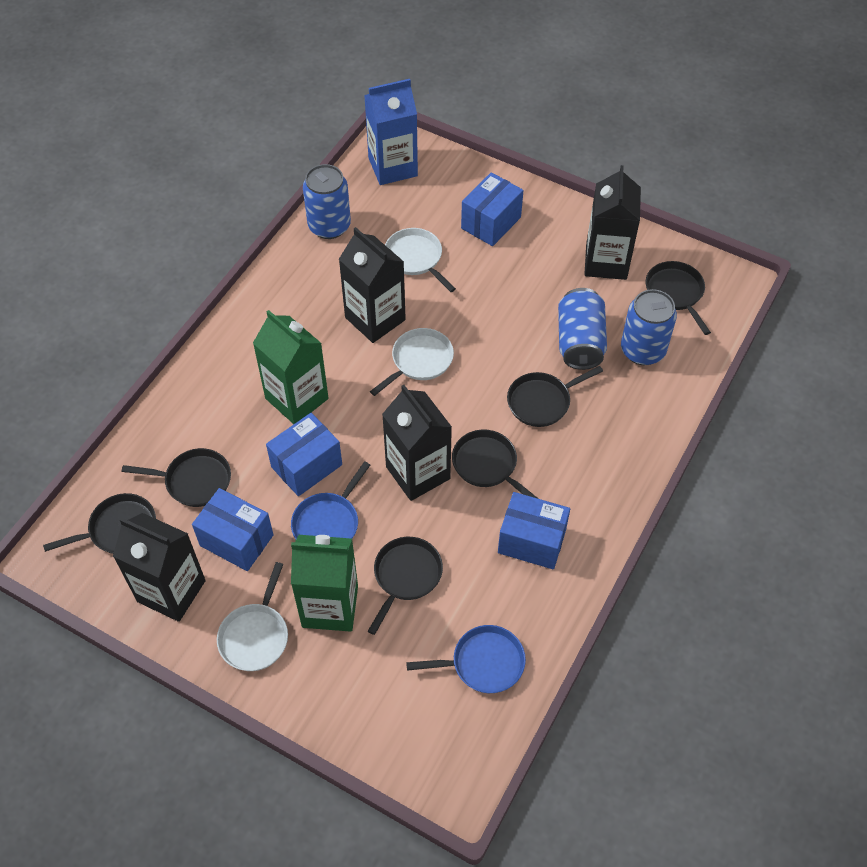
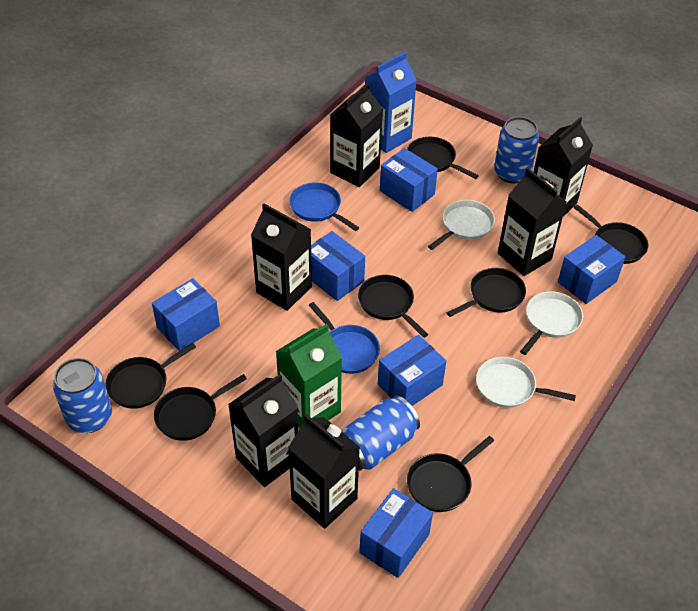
black carton: [113,513,206,622] [339,227,406,343] [382,385,452,501] [584,165,641,280] = 4 -> [228,374,298,487] [251,203,312,311] [288,414,360,529] [330,83,383,187] [498,168,566,276] [534,117,593,217] = 6
black pan: [43,493,156,554] [122,448,231,507] [368,537,443,635] [452,430,539,499] [507,366,603,427] [646,261,711,335] = 6 -> [105,343,196,409] [154,374,247,441] [358,275,428,338] [407,137,479,179] [407,436,494,512] [447,268,526,317] [573,204,648,264] = 7
blue box: [192,488,273,571] [266,413,342,496] [461,172,524,246] [498,492,570,569] = 4 -> [152,278,220,351] [311,231,365,301] [359,488,433,578] [378,335,446,406] [380,148,438,212] [558,235,625,304] = 6
green carton: [253,310,329,424] [291,535,358,632] = 2 -> [276,324,342,428] = 1

